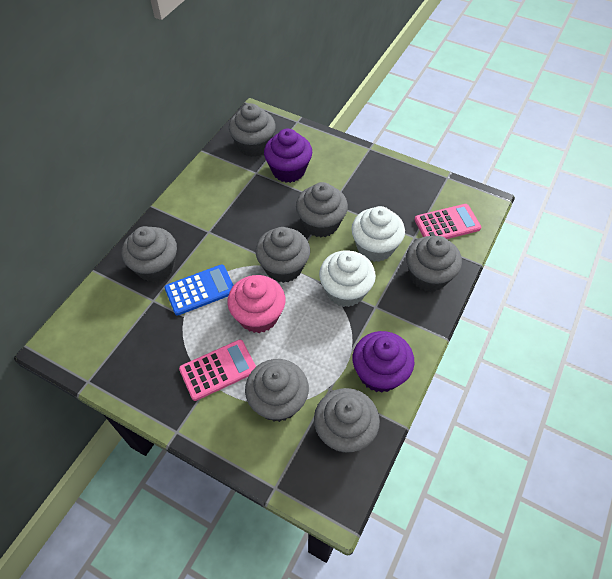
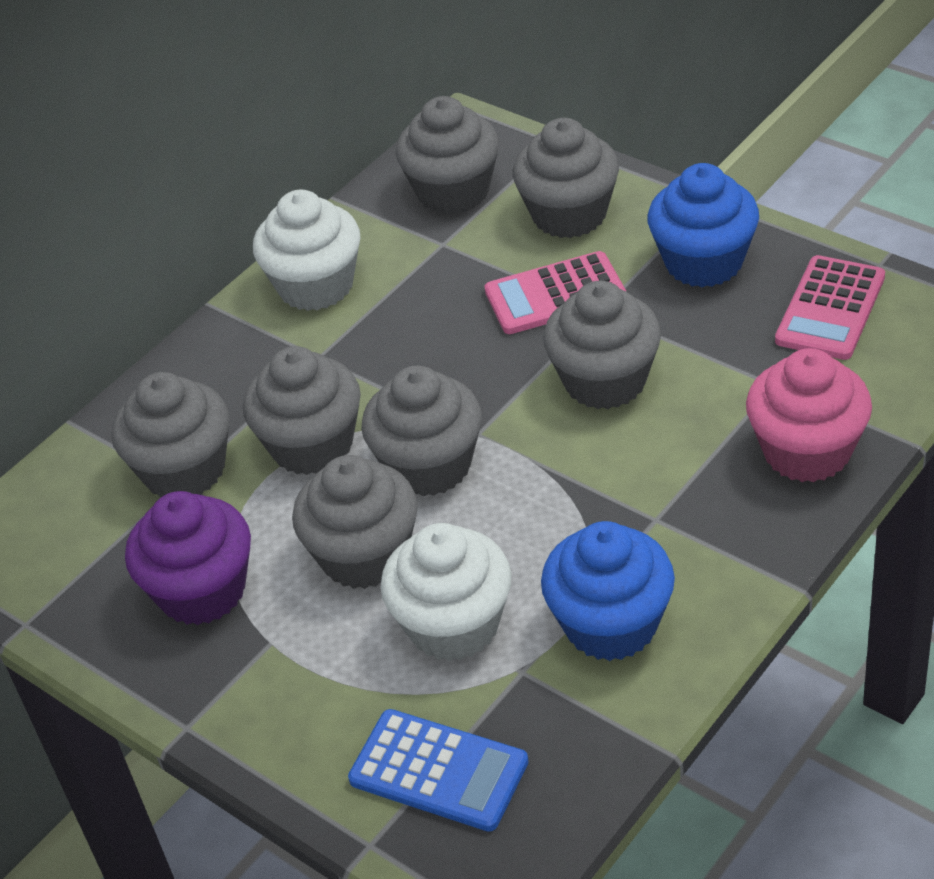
blue cupcake: none = 0 -> [541,521,675,661] [648,163,759,287] = 2
purple cupcake: [264,129,312,183] [353,331,414,393] = 2 -> [125,491,251,625] = 1

